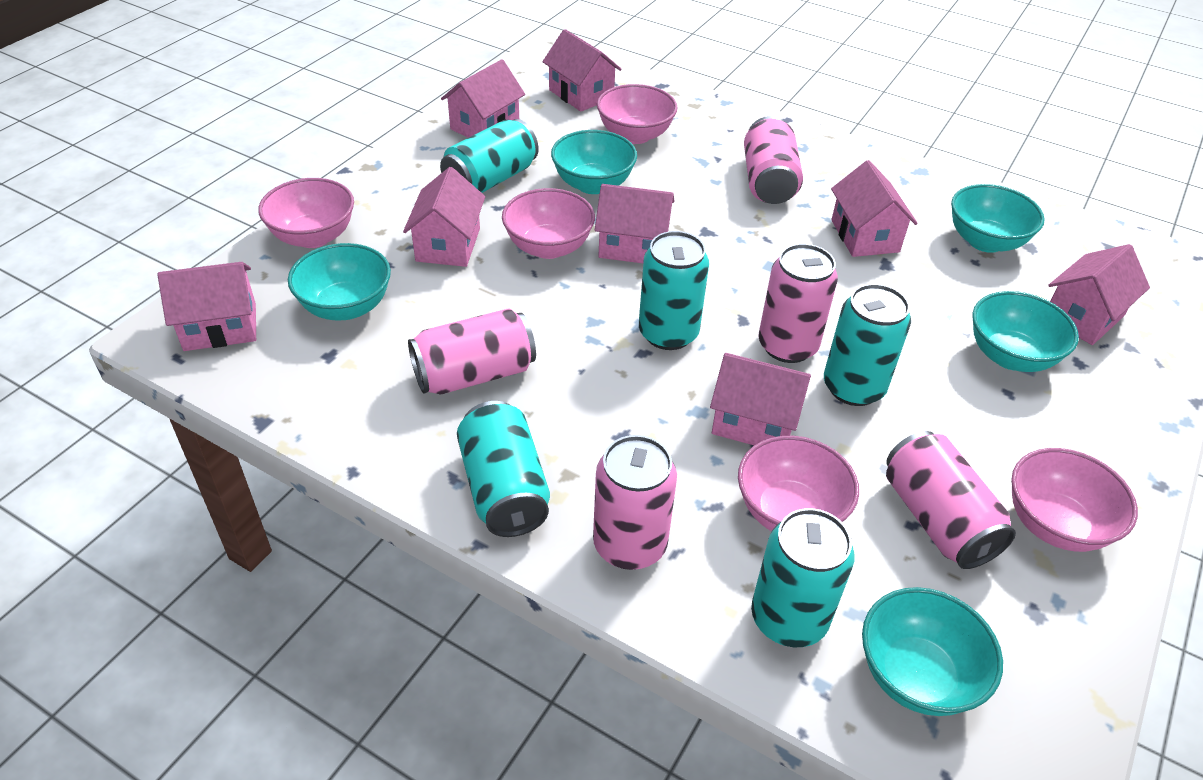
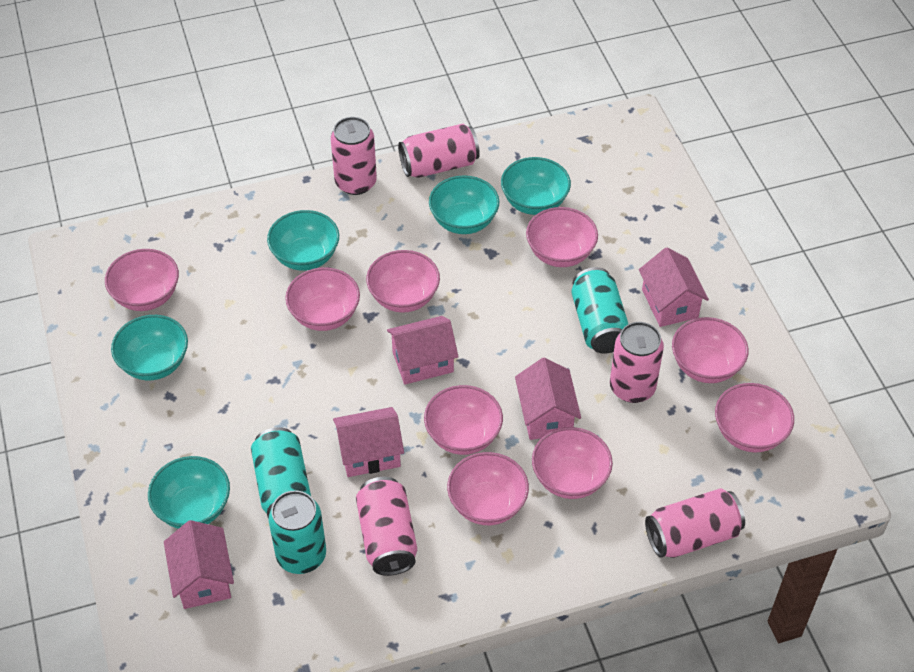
pink bowl: [258,178,354,248] [502,188,595,259] [597,84,678,144] [738,436,859,531] [1011,448,1138,552] = 5 -> [105,249,179,311] [285,267,360,331] [366,250,440,313] [424,385,503,455] [447,452,529,525] [526,207,598,267] [532,427,613,499] [672,317,749,383] [715,383,794,453] = 9
pink house: [158,262,256,351] [403,167,485,267] [441,59,525,138] [542,29,622,112] [595,184,674,263] [710,353,811,445] [831,160,918,257] [1049,244,1150,345] = 8 -> [164,520,234,609] [333,407,404,477] [387,316,459,384] [515,358,581,440] [639,248,709,327] = 5
turquoise can: [440,119,539,193] [457,401,550,537] [639,231,709,350] [751,508,854,647] [824,284,911,406] = 5 -> [251,427,311,517] [268,490,326,574] [571,267,628,354] = 3

